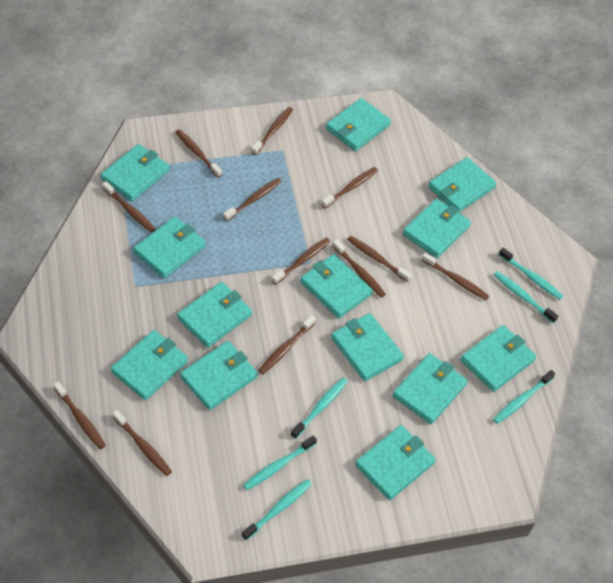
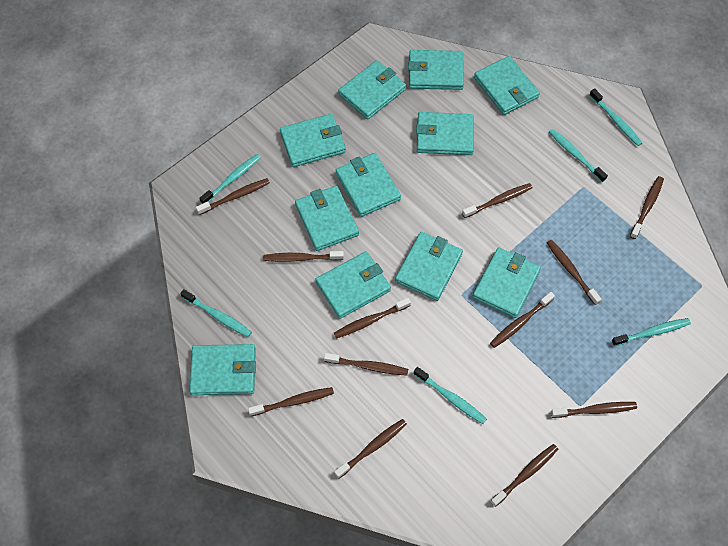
turquoise wallet: [100,144,170,201] [111,330,188,400] [133,216,206,278] [177,282,252,348] [180,341,258,410] [300,254,373,319] [326,98,391,151] [331,313,404,381] [355,425,436,500] [393,353,468,424] [403,198,471,258] [428,157,497,212] [461,325,536,392] = 13 -> [189,344,256,395] [280,114,346,167] [295,186,359,251] [315,251,391,319] [336,153,401,217] [338,60,406,120] [395,232,463,301] [408,50,464,90] [416,112,474,155] [473,247,541,318] [474,56,540,115] = 11

